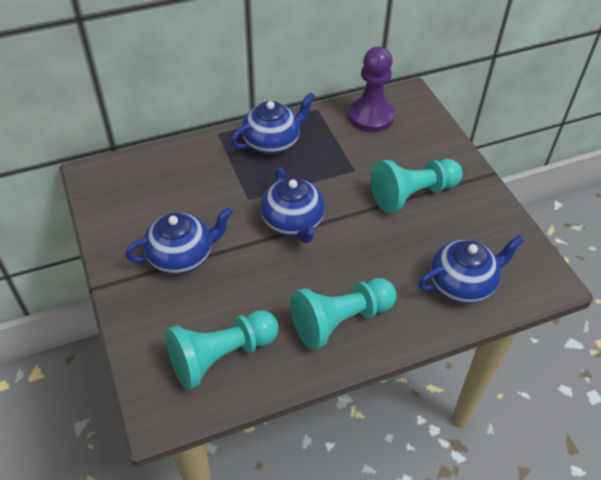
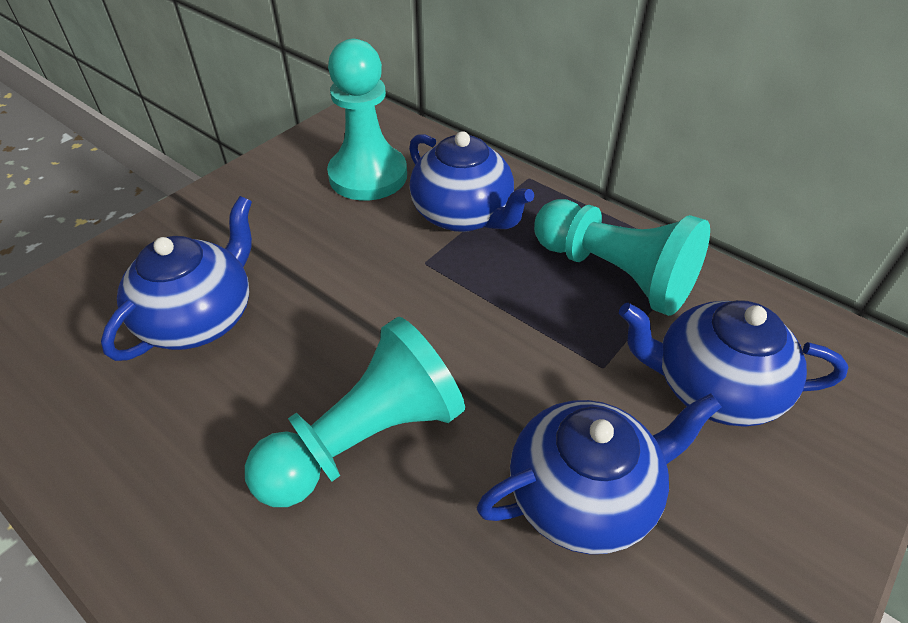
purple pawn: [348,47,395,132] = 1 -> none = 0

